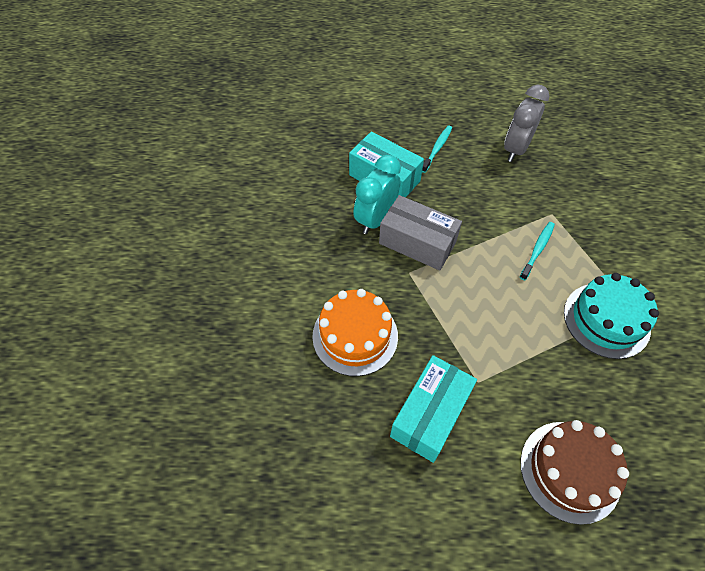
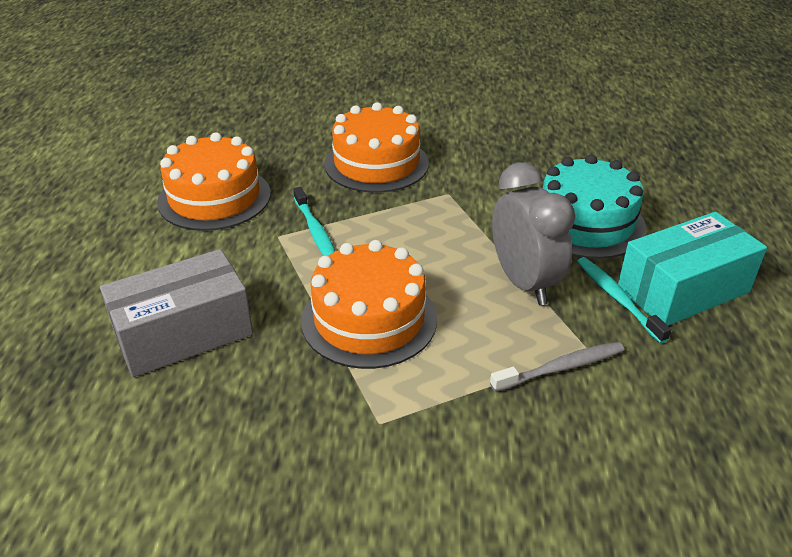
brown cake: [520,420,629,525] = 1 -> none = 0
grey toothbrush: none = 0 -> [490,342,624,392] = 1
orange cake: [312,289,398,376] = 1 -> [157,132,271,231] [301,240,437,369] [324,102,429,193] = 3
turquoise box: [349,132,424,198] [390,355,477,463] = 2 -> [618,212,767,325] = 1
turquoise clock: [353,155,401,234] = 1 -> none = 0

